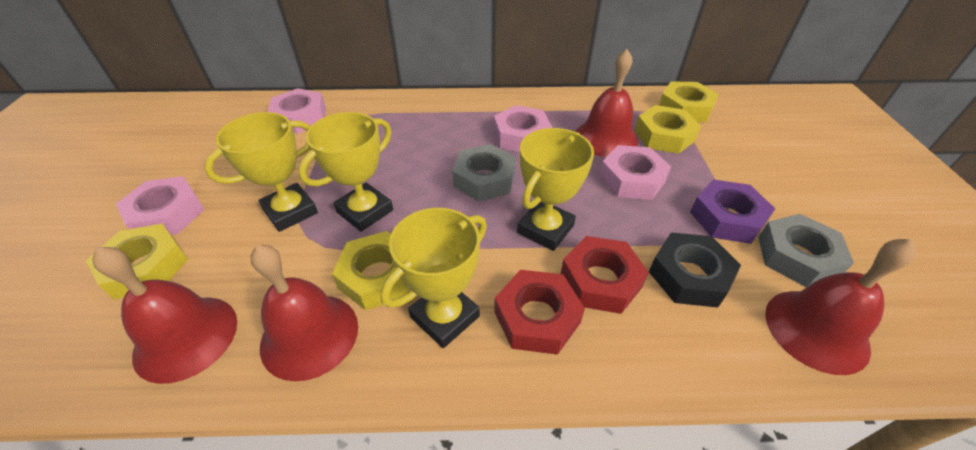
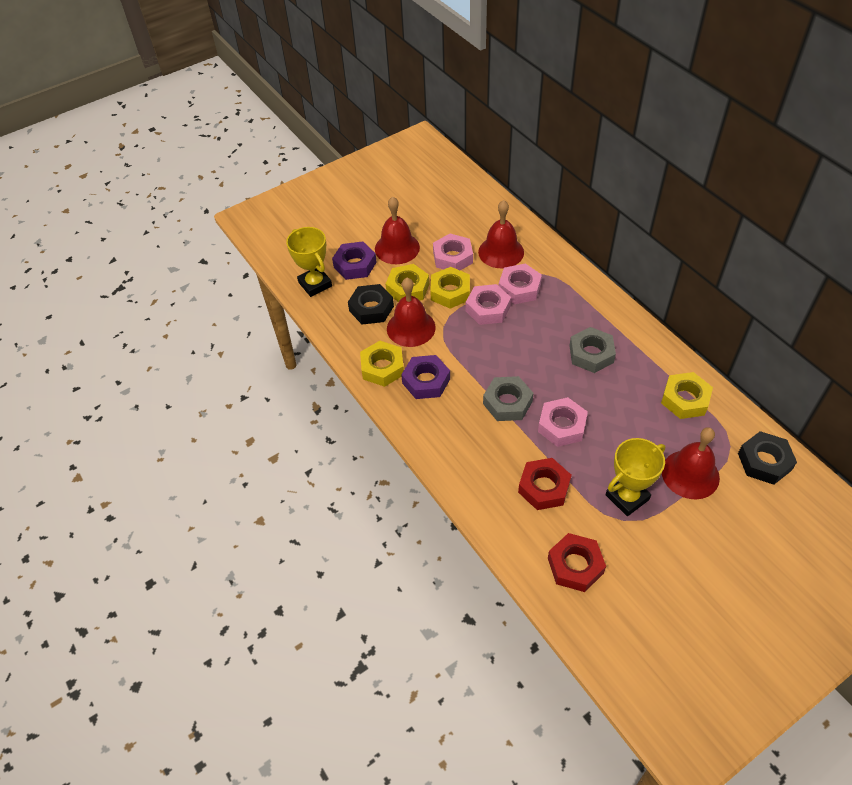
black nut: [649,232,741,308] = 1 -> [348,284,394,324] [738,431,797,485] = 2
purple nut: [690,179,775,244] = 1 -> [332,242,377,280] [401,355,450,399] = 2
yellow trophy: [204,112,318,232] [299,112,393,232] [381,208,487,348] [517,128,594,251] = 4 -> [286,227,332,297] [605,438,665,516] = 2

